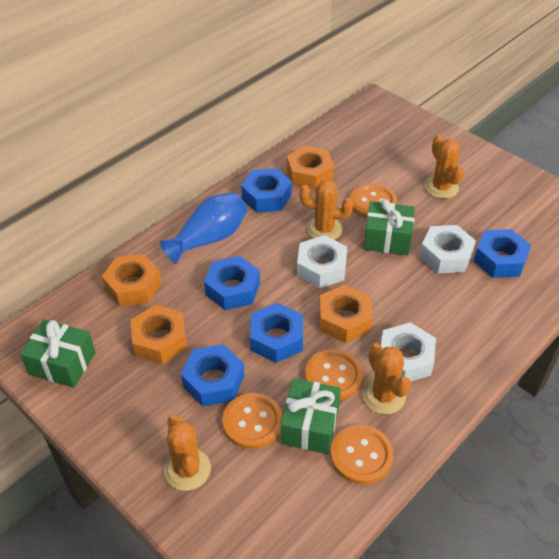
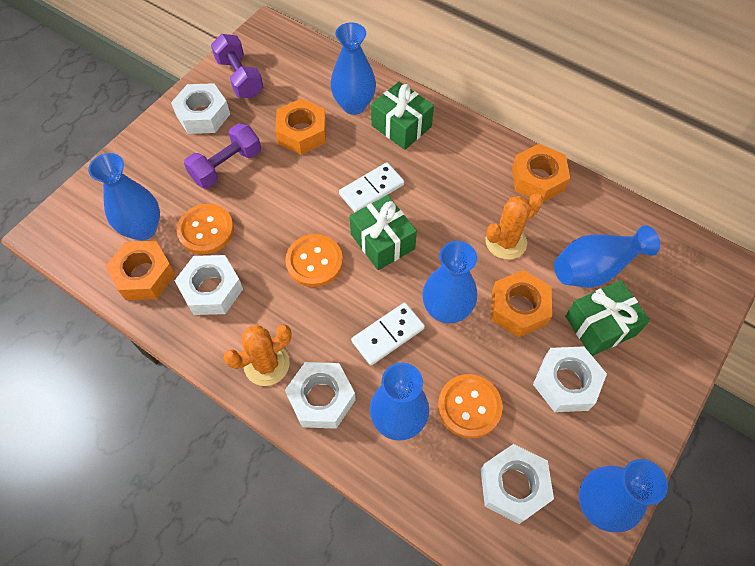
blue nut: [181,344,244,407] [204,256,260,310] [241,168,292,213] [250,303,303,363] [474,229,531,278] = 5 -> none = 0
blue vase: [160,192,247,264] = 1 -> [88,153,160,241] [330,22,376,115] [370,363,429,441] [422,241,477,324] [554,225,660,288] [579,459,668,533] = 6
orange button: [223,393,283,449] [305,349,363,400] [331,425,393,485] [350,184,397,219] = 4 -> [177,204,234,254] [285,234,343,287] [438,374,503,438] = 3
orange cactus: [164,414,211,491] [299,180,353,240] [362,343,411,414] [425,134,464,199] = 4 -> [223,324,292,386] [486,193,543,260] = 2
purple dumbbell: none = 0 -> [184,123,261,189] [211,34,263,98] = 2
white domino: none = 0 -> [339,162,404,212] [351,302,425,365] = 2
white nut: [297,235,347,288] [381,322,436,381] [420,225,476,274] = 3 -> [171,83,230,134] [174,255,243,315] [285,362,356,429] [481,444,554,524] [533,346,607,412] = 5

